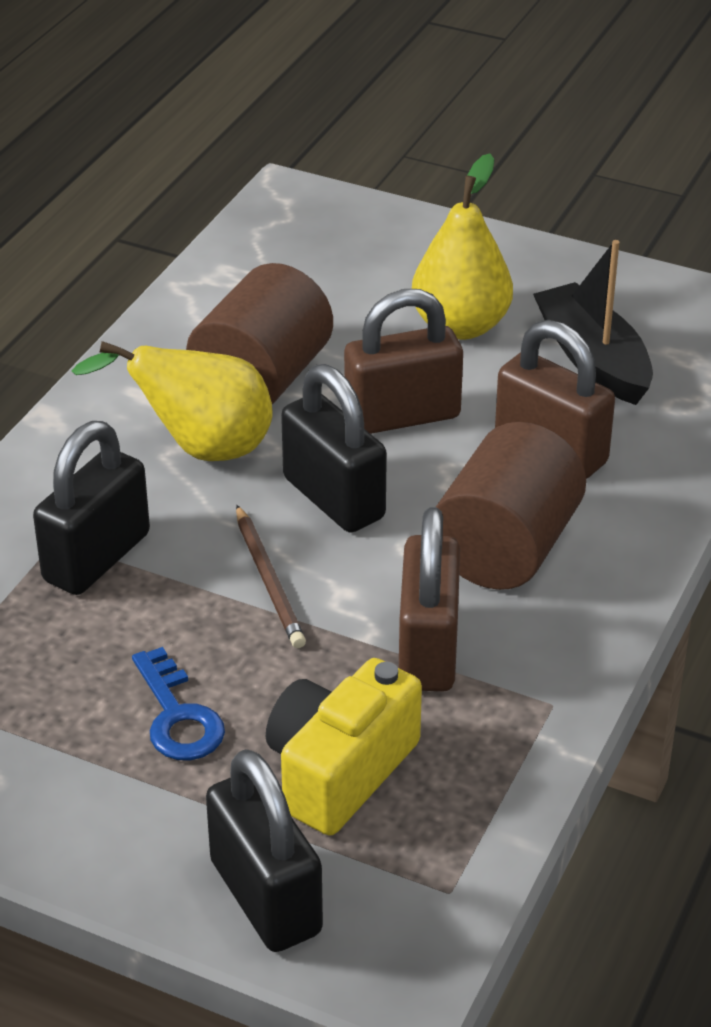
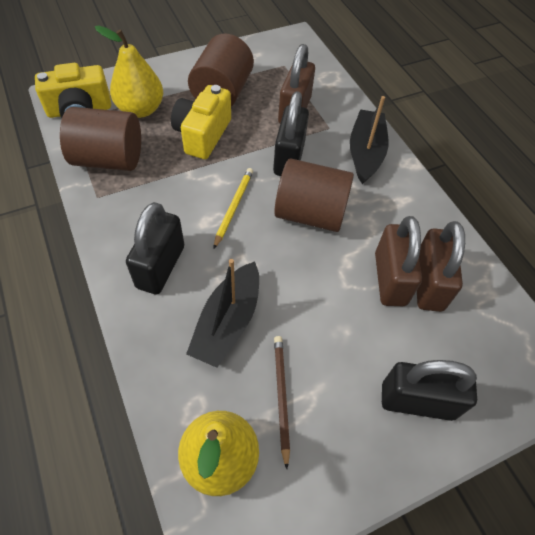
black boat: [533,240,653,405] = 1 -> [186,259,259,368] [350,96,388,184] = 2
blue key: [132,647,225,761] = 1 -> none = 0
brown cylinder: [186,263,333,404] [436,422,586,590] = 2 -> [60,107,141,171] [188,34,254,107] [274,158,354,232] = 3
yellow camera: [266,658,422,836] = 1 -> [35,63,111,118] [171,85,231,159] = 2
yellow pencil: none = 0 -> [213,168,253,249] = 1

